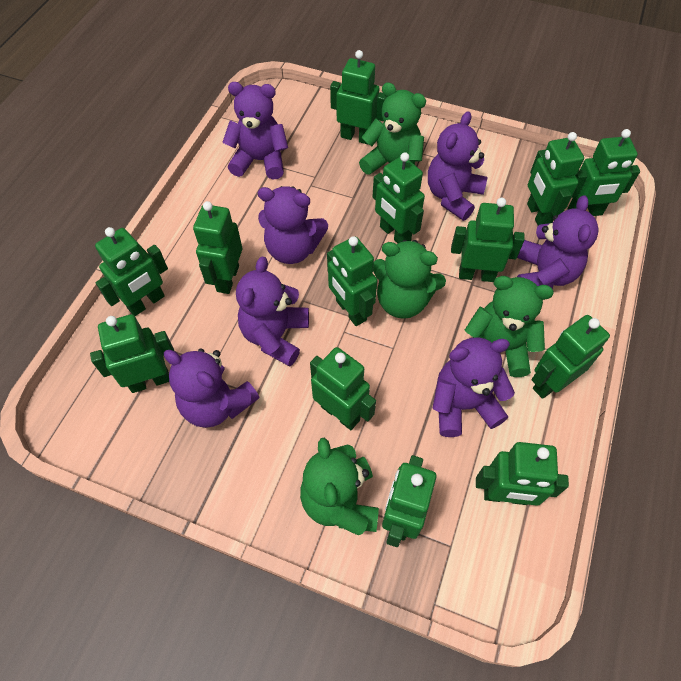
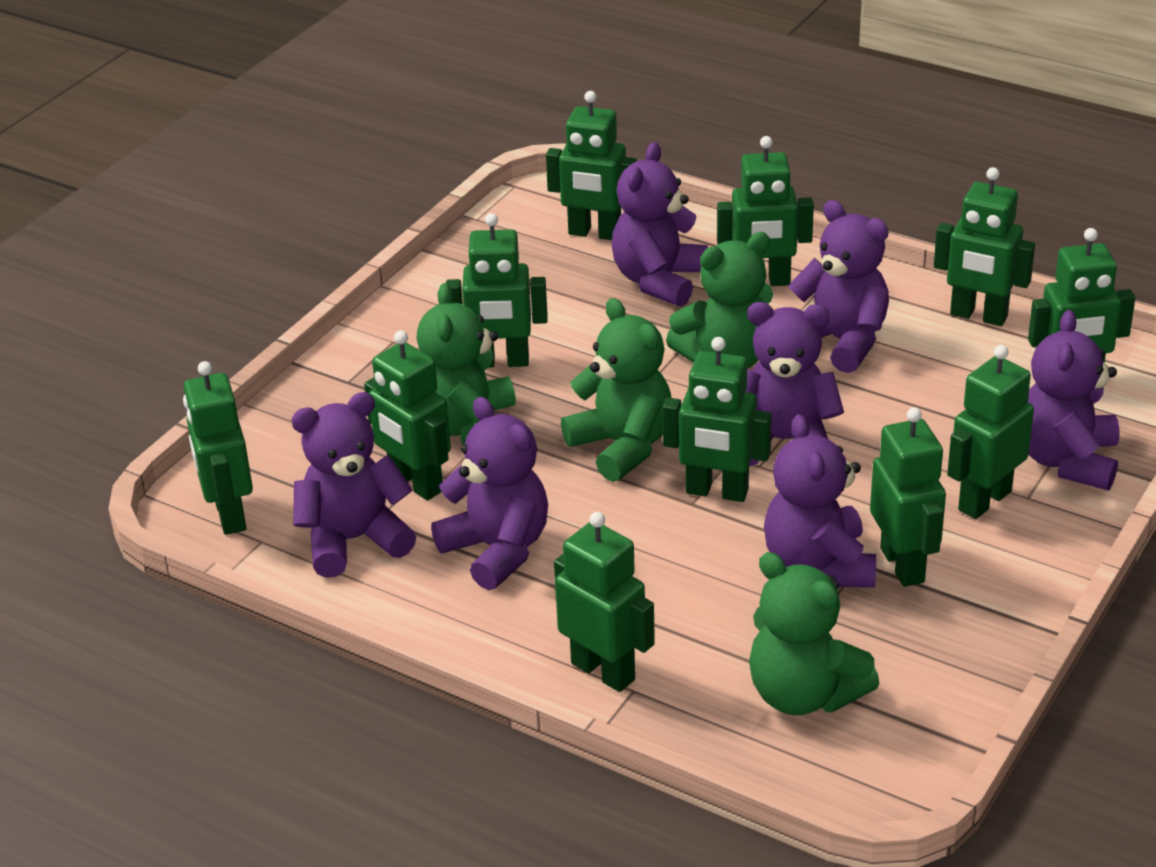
green robot: [90,314,174,393] [95,227,168,316] [193,201,242,294] [310,347,376,430] [327,236,377,326] [330,50,387,145] [372,152,425,243] [382,455,436,547] [451,198,525,282] [476,442,569,506] [527,132,584,225] [532,315,610,399] [567,129,640,216] = 13 -> [183,361,253,535] [364,330,451,501] [446,213,548,368] [546,91,637,240] [554,512,655,692] [663,337,772,502] [717,136,814,286] [870,407,946,587] [934,167,1035,326] [947,345,1034,519] [1028,228,1135,363] = 11

